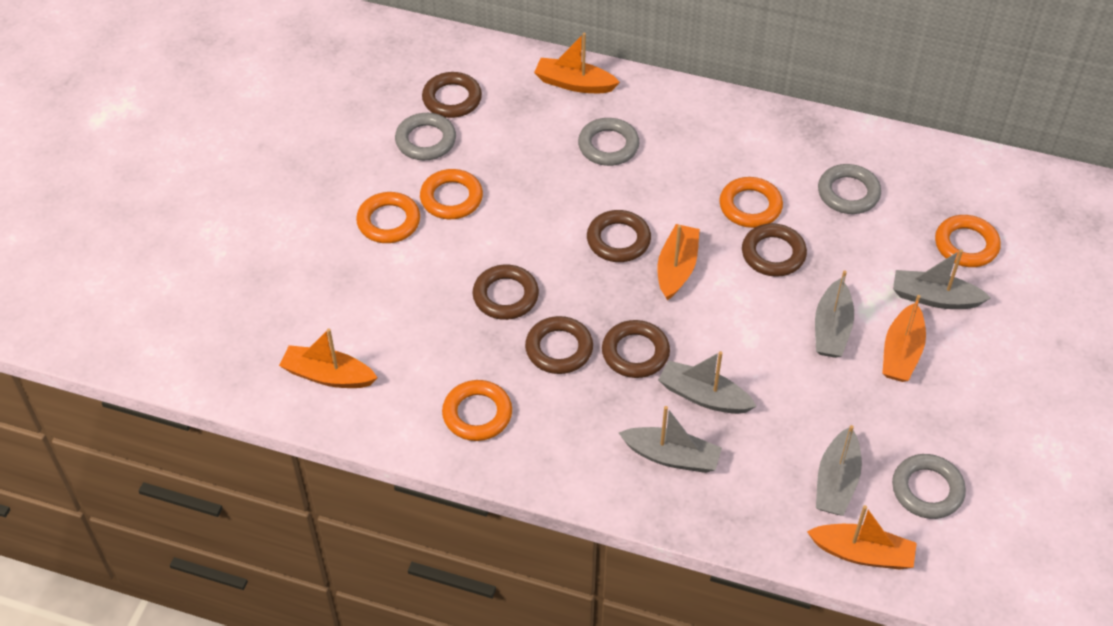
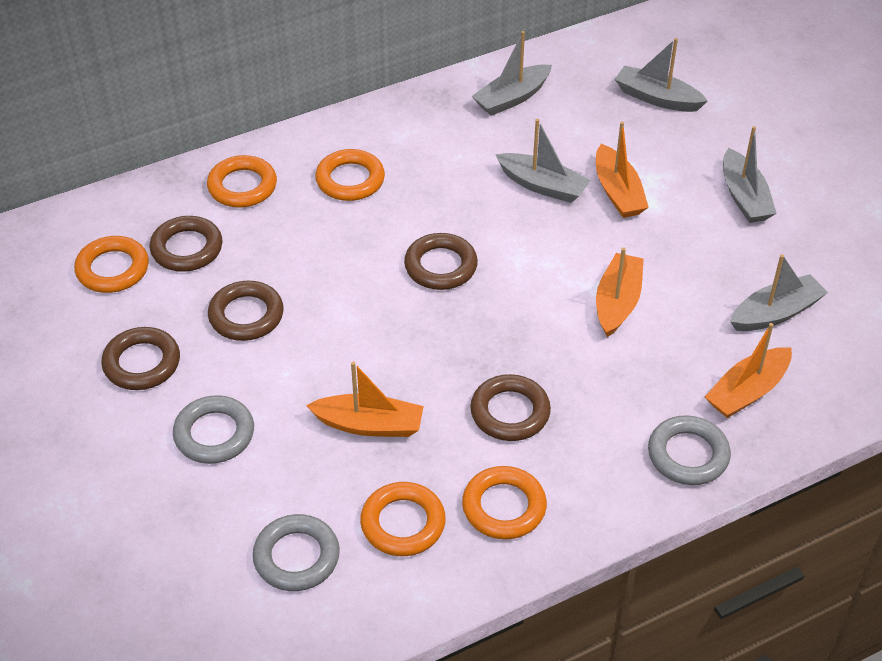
brown ring: [422,72,482,118] [472,265,539,320] [525,316,593,374] [587,210,651,262] [602,320,670,378] [742,223,807,277] = 6 -> [101,327,180,390] [150,216,223,272] [208,281,284,341] [404,233,478,290] [470,374,551,441] = 5
grey ring: [395,113,456,160] [578,118,639,166] [818,164,881,214] [892,454,966,519] = 4 -> [173,395,254,464] [252,514,340,591] [648,415,731,485] = 3
orange boat: [279,328,378,388] [534,33,620,93] [657,224,700,300] [807,505,917,570] [882,295,926,382] = 5 -> [306,361,424,437] [596,122,649,218] [596,247,644,337] [705,323,792,418] = 4

